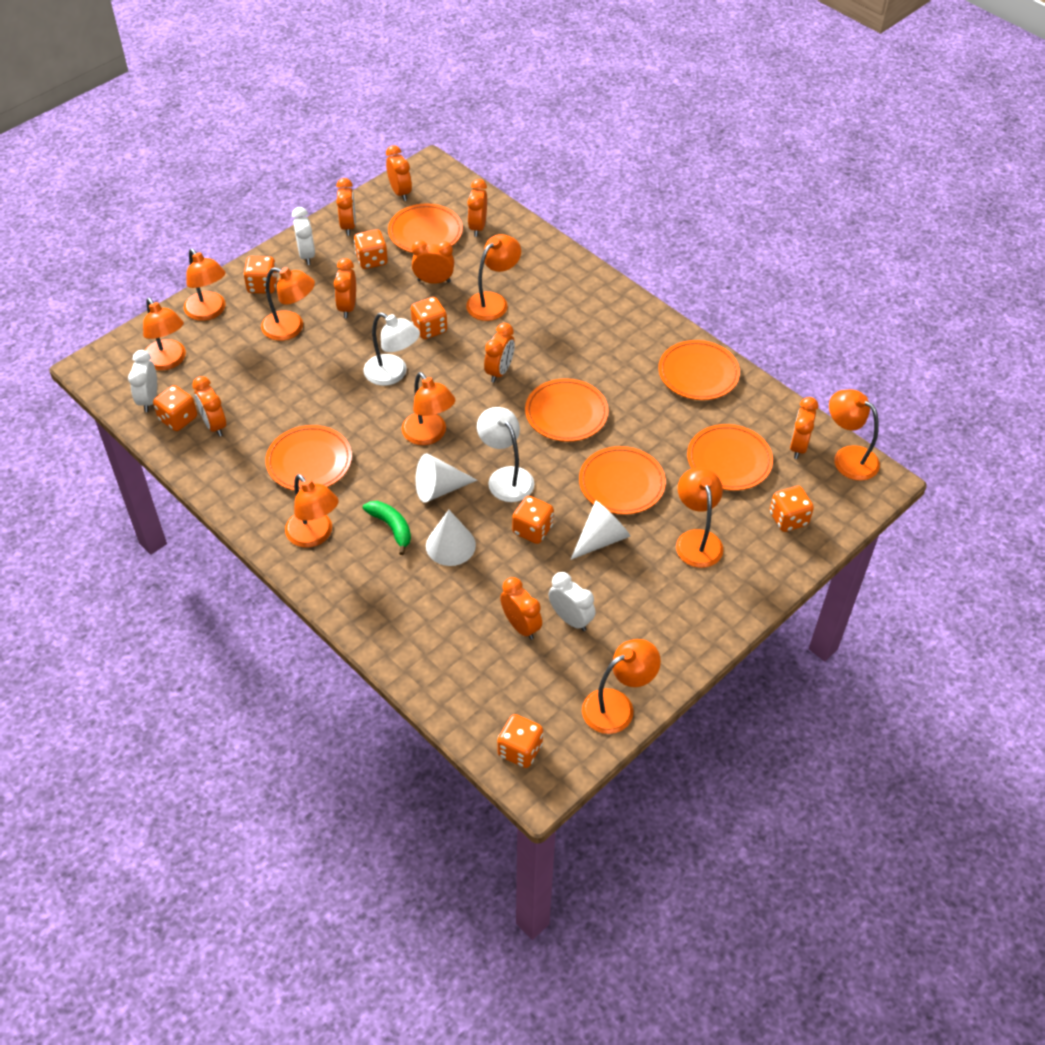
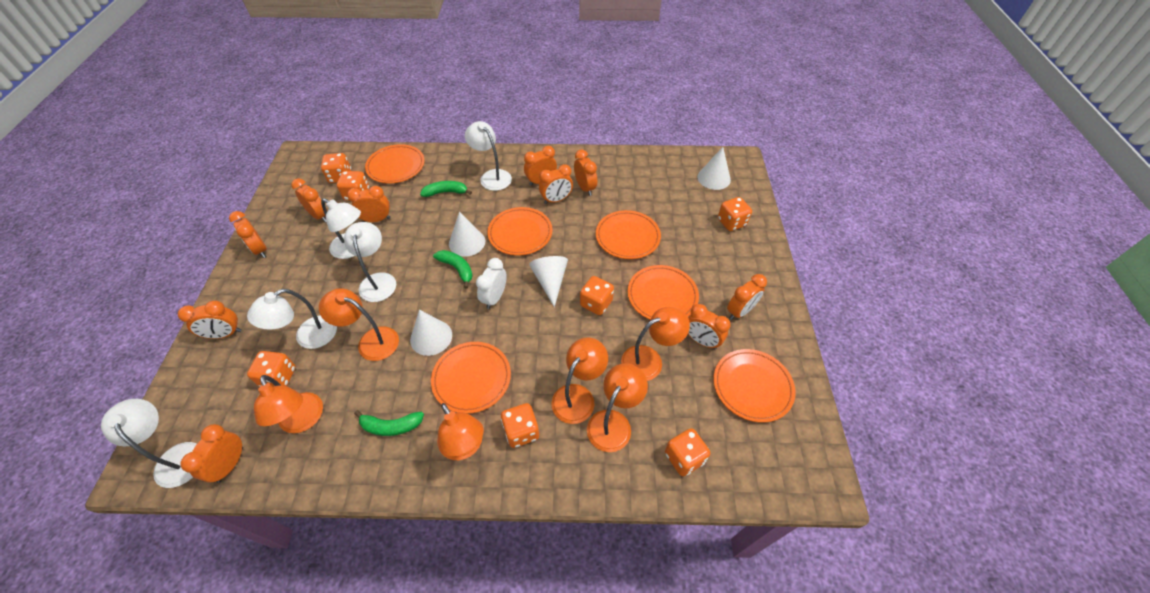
green banana: [363,501,411,555] = 1 -> [354,410,424,436] [420,181,472,197] [433,250,473,289] = 3
orange clock: [192,376,226,437] [334,258,356,318] [336,178,356,236] [386,145,412,201] [412,240,454,284] [467,179,487,237] [484,323,515,383] [500,577,542,640] [790,397,818,459] = 9 -> [178,301,242,339] [180,424,243,483] [229,211,267,258] [291,178,327,222] [347,186,390,222] [524,146,557,186] [539,164,573,204] [574,150,597,196] [688,304,731,349] [727,274,767,320] = 10
orange lamp: [143,298,186,371] [184,248,226,321] [261,267,315,341] [285,474,339,547] [402,372,455,445] [466,234,521,321] [582,639,661,734] [676,467,723,568] [829,389,880,481] = 9 -> [254,375,323,433] [319,288,399,361] [437,403,484,460] [551,337,608,424] [587,363,648,452] [621,307,690,381] = 6
white clock: [128,350,157,412] [292,207,315,265] [548,572,595,631] = 3 -> [476,258,507,309] = 1
white cone: [416,453,477,503] [426,510,476,566] [570,501,631,560] = 3 -> [410,310,452,356] [449,212,485,257] [529,256,568,307] [697,147,731,190] = 4
white lamp: [364,312,420,386] [477,407,534,502] = 2 -> [101,399,197,488] [247,289,337,349] [321,198,361,259] [344,222,396,302] [465,121,512,191] = 5

